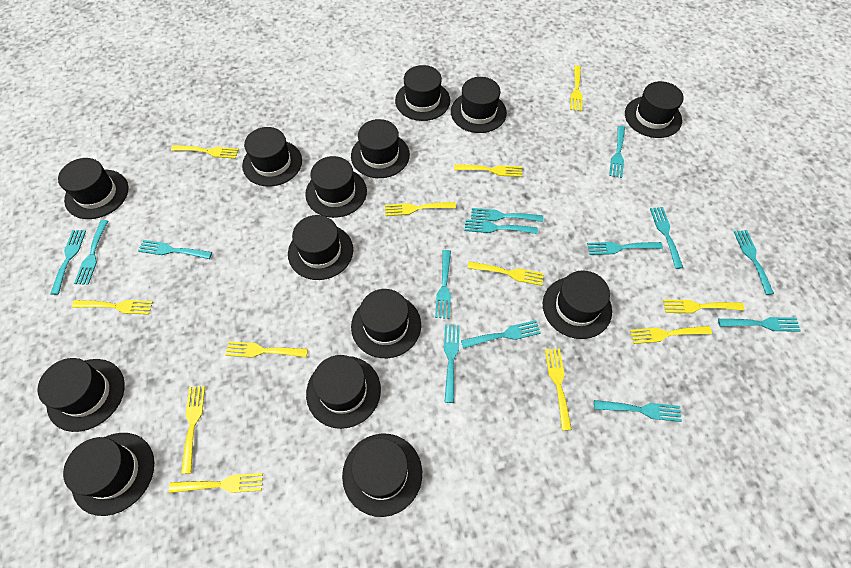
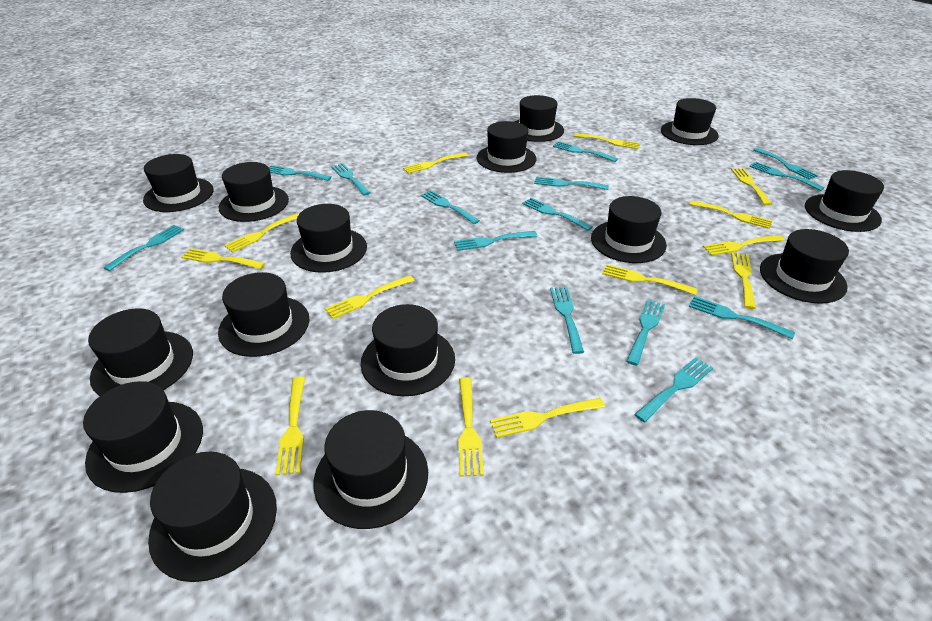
black hat: [37,358,125,432] [58,158,128,219] [63,433,154,516] [242,127,302,187] [288,215,353,280] [305,156,367,218] [306,355,381,429] [342,433,422,517] [351,119,410,178] [351,289,421,358] [395,65,450,121] [451,77,507,133] [543,270,612,339] [625,81,684,138] = 14 -> [83,381,203,493] [88,308,193,396] [143,154,214,212] [148,452,277,582] [218,272,309,357] [219,162,289,222] [290,204,367,273] [313,410,428,529] [361,304,455,396] [477,121,536,173] [514,95,564,142] [591,196,667,263] [661,98,719,145] [760,229,849,304] [805,170,884,232] = 15
yellow fork: [72,300,153,315] [169,473,263,493] [171,145,239,159] [181,386,205,474] [225,341,308,358] [385,202,456,216] [454,164,522,177] [468,261,544,286] [545,348,572,431] [570,65,583,111] [630,326,712,344] [663,300,744,313] = 12 -> [181,248,265,269] [224,213,299,252] [276,376,305,475] [325,275,415,319] [403,152,468,174] [458,377,484,477] [490,398,605,438] [574,133,640,149] [602,264,698,295] [689,200,772,229] [703,235,785,256] [731,168,772,206] [731,252,756,309] = 13

